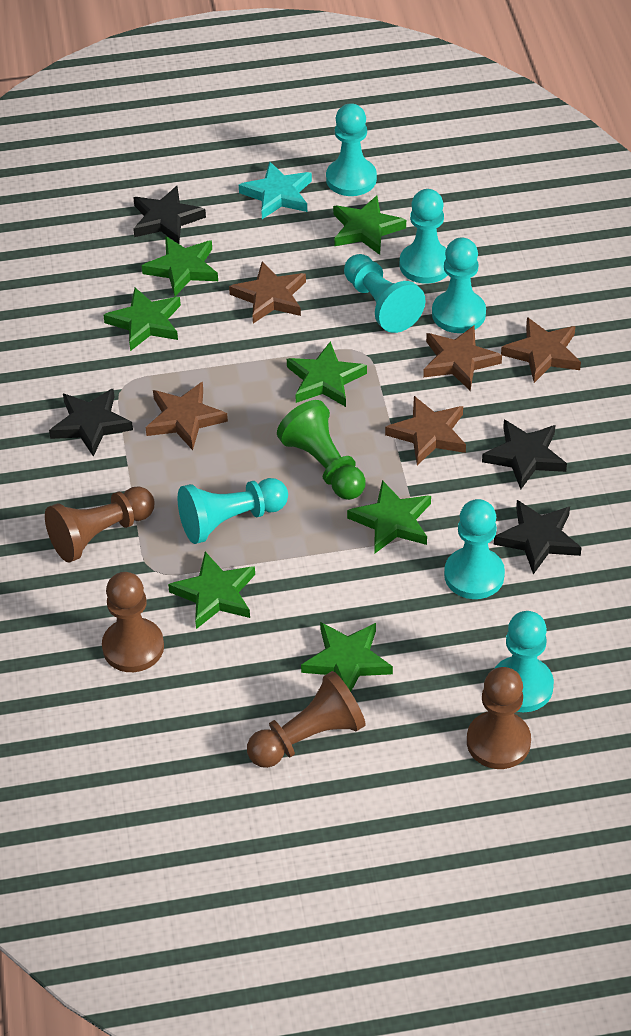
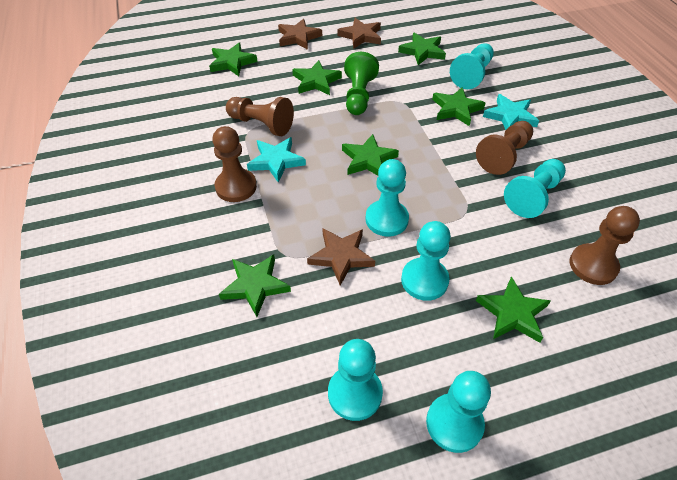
black star: [49,389,133,457] [133,186,206,244] [482,420,567,489] [494,500,582,574] = 4 -> none = 0
brown star: [146,382,228,450] [229,261,306,324] [385,396,466,465] [423,325,502,391] [501,317,581,383] = 5 -> [278,19,322,50] [307,228,375,286] [337,18,381,49] = 3
turquoise pawn: [178,478,288,544] [326,103,377,196] [344,254,426,333] [400,189,448,283] [432,237,486,333] [444,499,505,599] [494,611,554,712] = 7 -> [328,339,383,421] [366,159,409,237] [401,221,451,301] [426,371,491,453] [450,43,494,89] [504,159,566,218] = 6
turquoise star: [239,162,312,219] = 1 -> [247,137,306,183] [483,94,539,130] = 2

